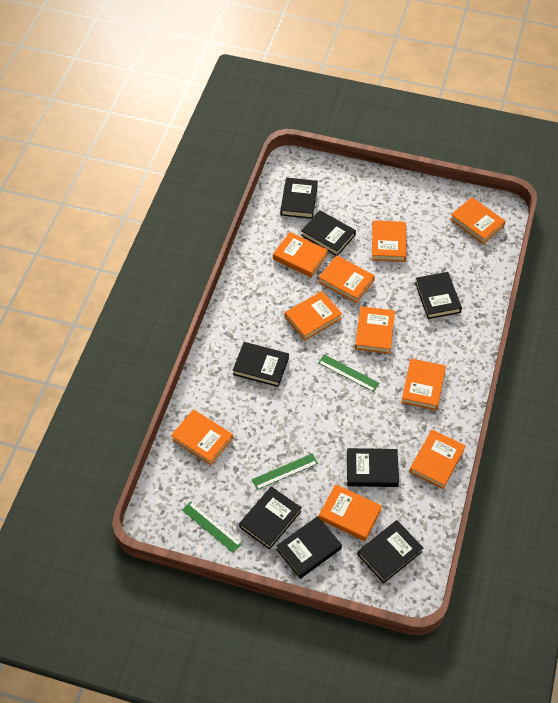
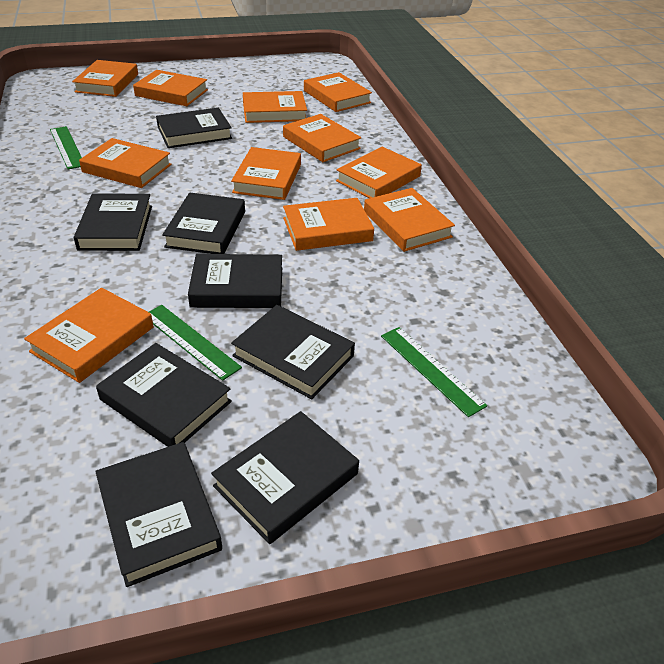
orange book: [171,409,233,465] [273,232,328,278] [285,291,342,341] [318,255,375,303] [319,484,382,541] [355,306,395,354] [372,220,406,262] [401,358,446,410] [409,430,466,489] [450,197,506,244] = 10 -> [24,288,154,383] [72,60,138,97] [79,138,172,188] [133,70,208,106] [231,147,301,200] [243,91,307,123] [283,114,361,162] [283,198,374,251] [304,72,372,112] [336,147,422,198] [364,188,455,252] = 11

